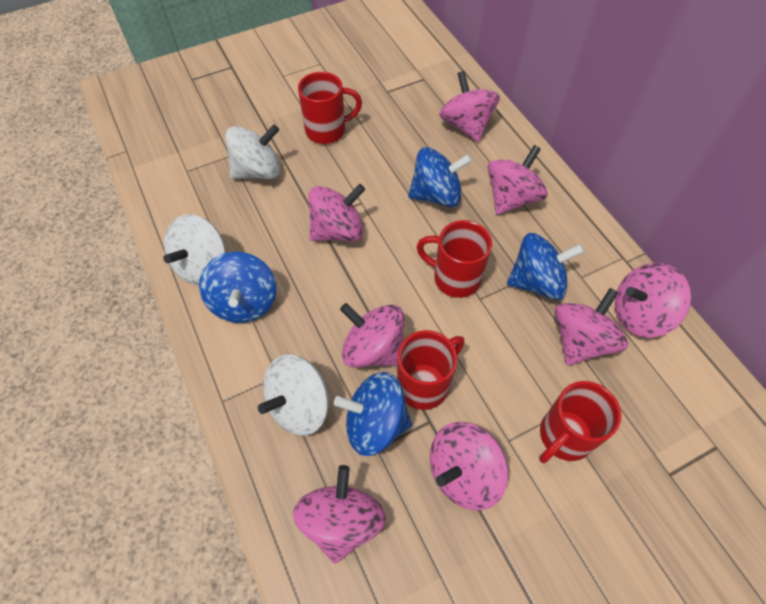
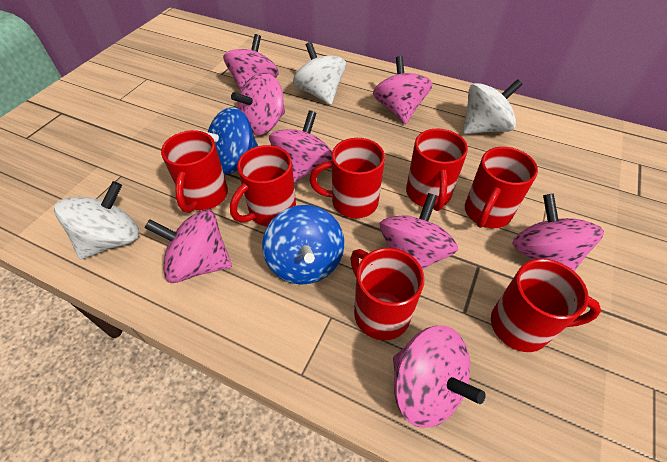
blue spinning top: [199,252,277,323] [334,372,412,456] [408,147,472,207] [507,233,585,300] = 4 -> [197,107,258,175] [262,205,344,285] = 2
red mug: [298,72,362,144] [397,330,465,410] [416,220,492,298] [539,381,622,463] = 4 -> [161,130,228,213] [230,145,296,227] [309,138,385,218] [350,248,425,340] [406,128,468,211] [465,147,538,228] [491,259,601,352] = 7

